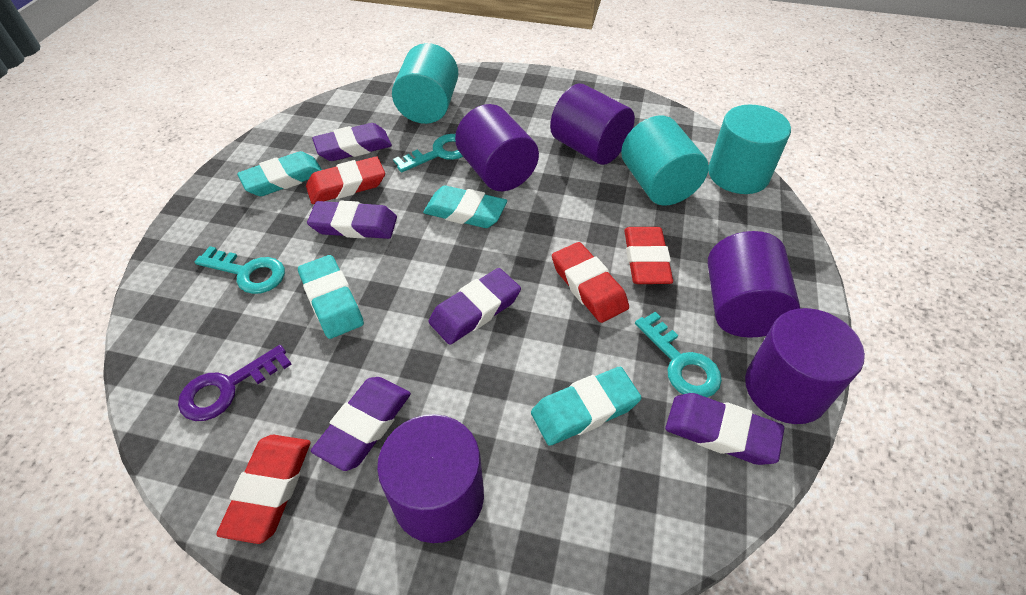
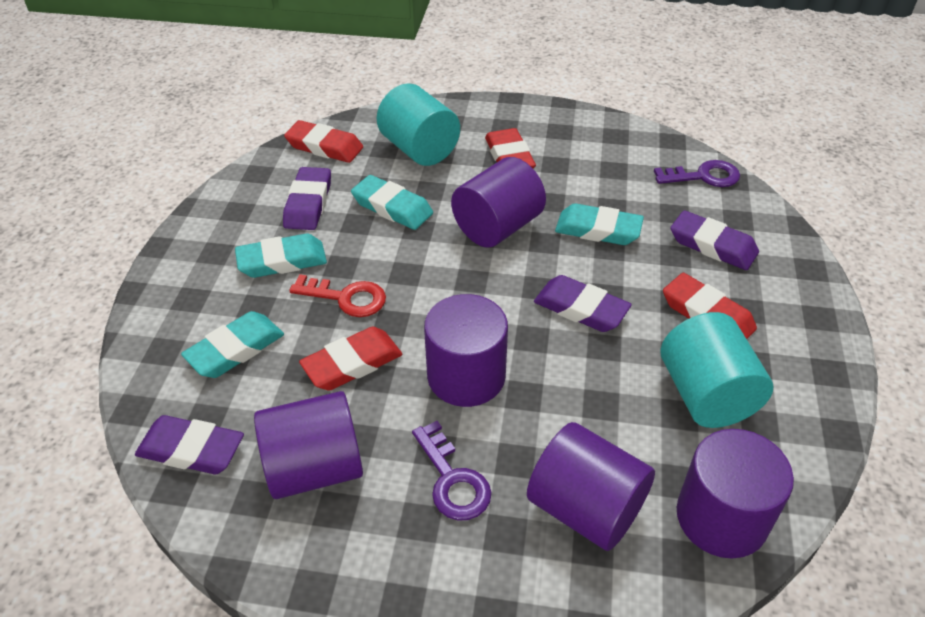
purple eraser: [307,201,397,239] [311,377,411,471] [312,123,392,161] [429,268,521,345] [665,393,784,465] = 5 -> [135,415,244,474] [283,167,331,230] [534,275,632,332] [670,210,759,270] = 4
purple key: [178,345,292,421] = 1 -> [412,421,492,520] [654,160,740,187] = 2
red key: none = 0 -> [289,274,386,317] = 1
turquoise cylinder: [392,43,458,124] [621,116,709,206] [708,104,791,194] = 3 -> [377,83,460,166] [660,312,773,428] = 2
turquoise key: [195,246,285,294] [393,134,463,173] [635,312,722,397] = 3 -> none = 0

